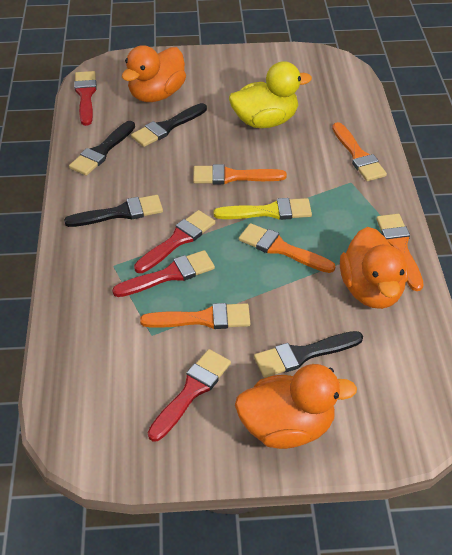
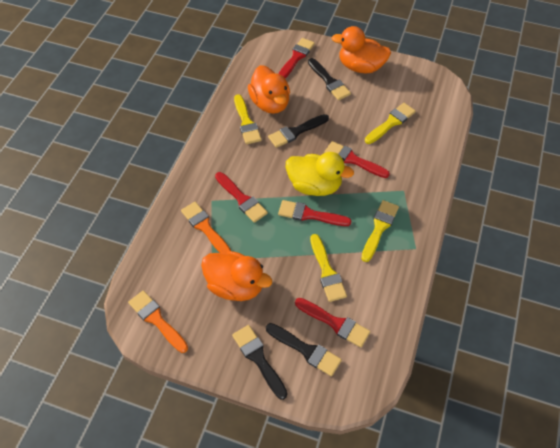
orange brush: [140,303,250,329] [193,164,287,184] [239,223,336,273] [332,122,387,181] [376,214,424,291] = 5 -> [128,290,188,353] [181,202,231,254] = 2
red brush: [74,71,97,126] [112,250,215,297] [134,210,215,273] [148,349,231,442] = 4 -> [215,172,268,223] [278,38,315,78] [278,200,351,226] [295,298,370,348] [324,141,390,178] = 5
yellow brush: [214,198,312,220] = 1 -> [234,94,262,144] [310,234,347,302] [361,200,399,262] [365,103,416,144] = 4

